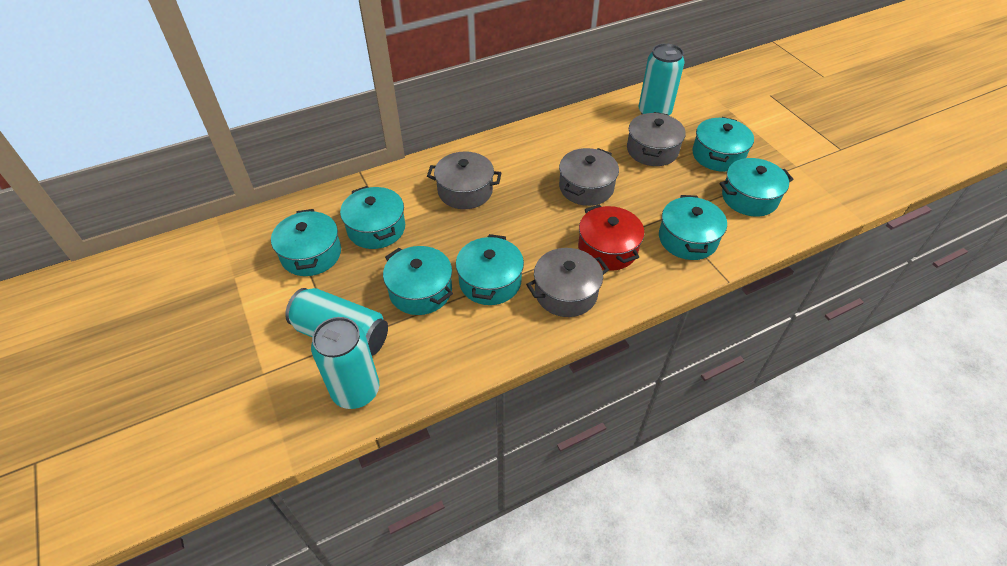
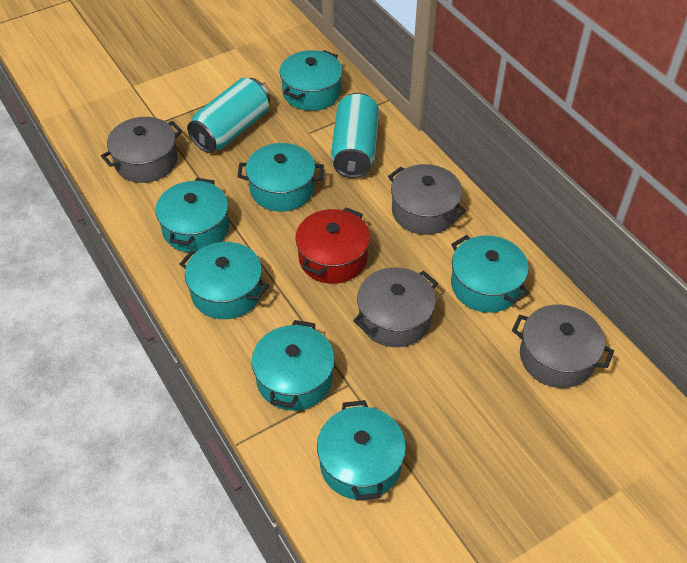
turquoise can: [285,288,388,356] [311,317,379,409] [639,43,685,116] = 3 -> [187,78,270,153] [331,93,379,178] = 2

